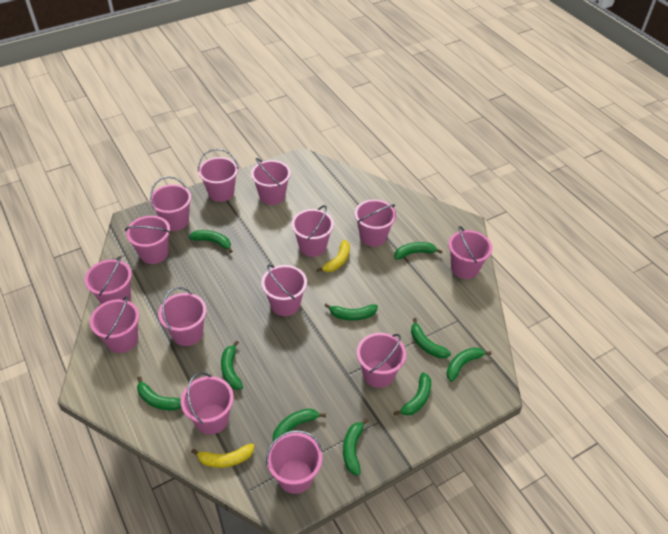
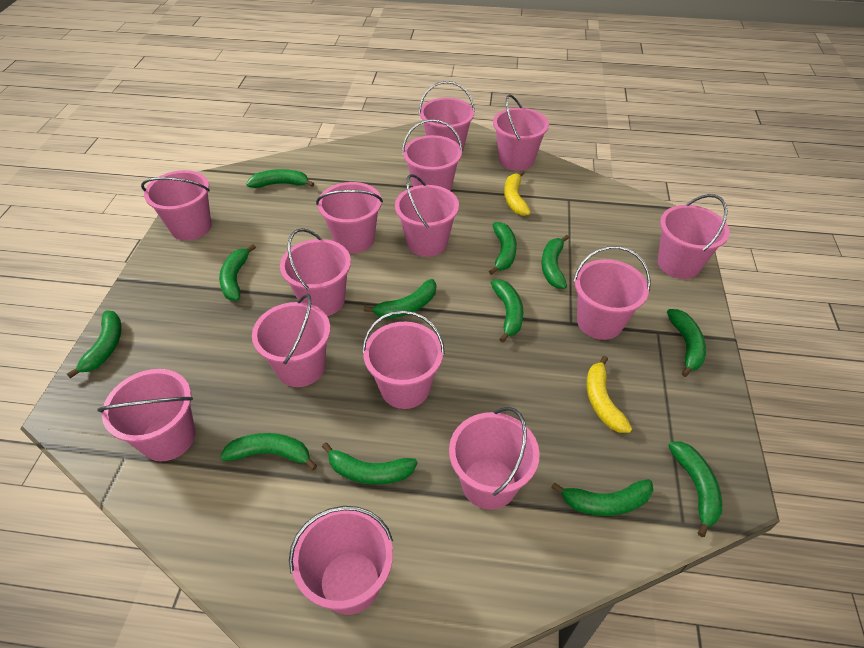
green banana: [137,376,181,411] [189,230,232,253] [221,340,243,390] [273,408,326,441] [324,304,378,320] [343,418,369,476] [394,242,443,260] [394,372,431,416] [411,318,451,358] [447,347,491,382] = 10 -> [67,310,121,378] [219,244,256,301] [220,433,317,471] [247,169,314,188] [322,442,418,485] [364,279,436,319] [489,222,517,275] [491,279,523,343] [541,235,569,289] [551,479,653,516] [667,309,706,377] [668,441,722,537] = 12

